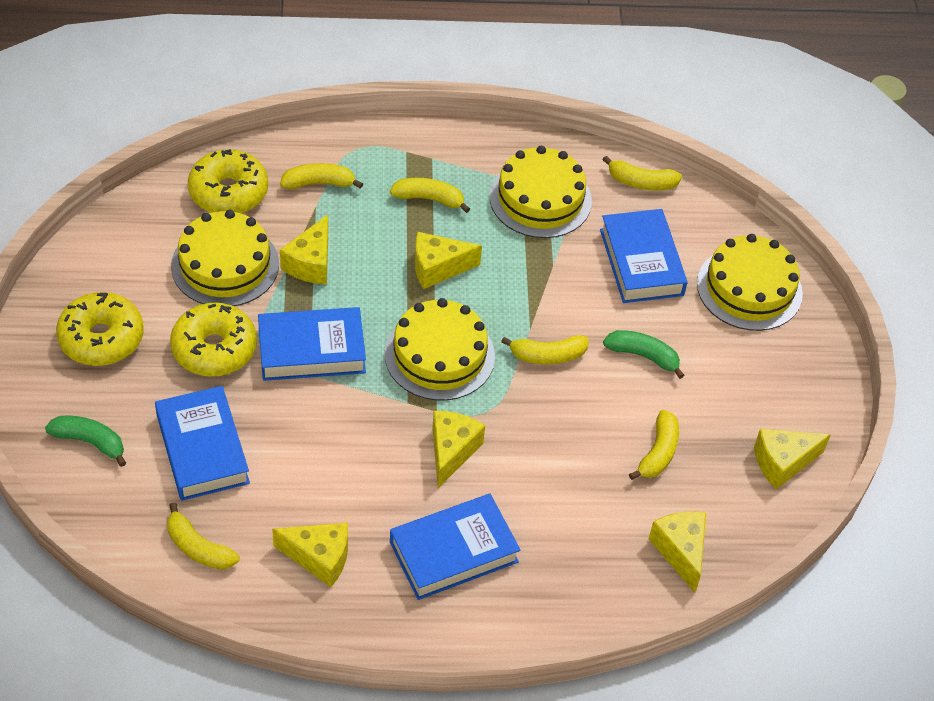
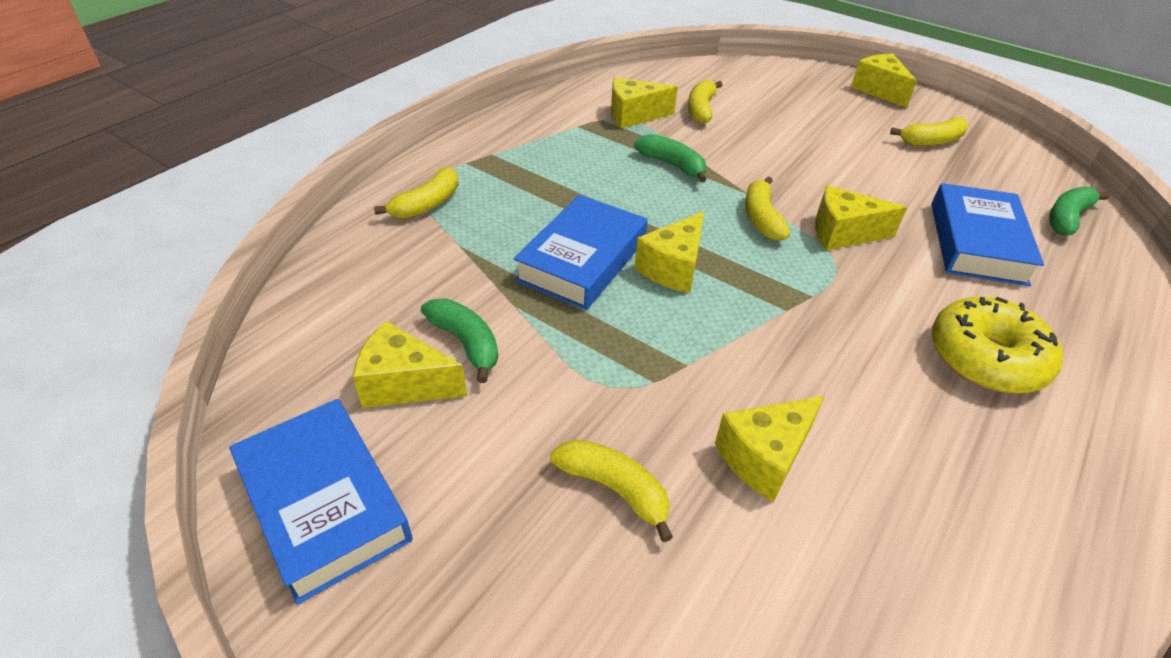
blue book: [155,386,250,501] [258,307,366,381] [390,494,521,600] [600,209,688,303] = 4 -> [229,399,413,604] [514,195,648,310] [931,183,1044,286] = 3
green banana: [45,416,126,467] [603,330,684,379] = 2 -> [421,298,498,383] [634,134,707,182] [1049,186,1109,235] = 3
yellow banana: [167,502,239,570] [280,163,363,189] [390,178,470,213] [501,335,589,364] [603,156,682,190] [629,410,679,480] = 6 -> [374,167,459,219] [550,439,673,542] [688,80,722,124] [745,177,790,241] [890,117,968,146] = 5
yellow cake: [171,210,279,306] [385,298,495,400] [490,146,592,238] [697,234,803,331] = 4 -> none = 0
yellow donut: [56,292,144,366] [170,302,257,377] [188,149,268,213] = 3 -> [931,297,1063,394] = 1

